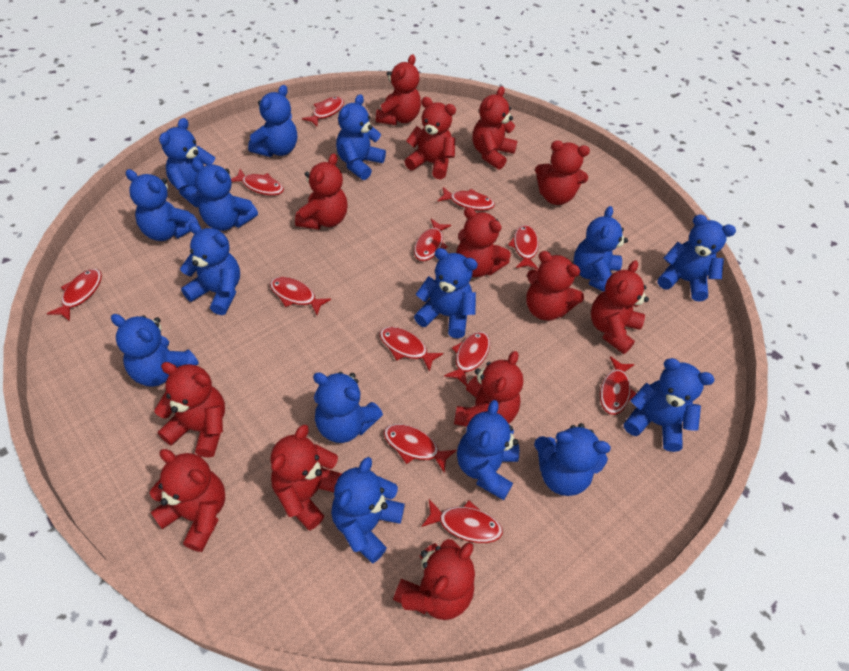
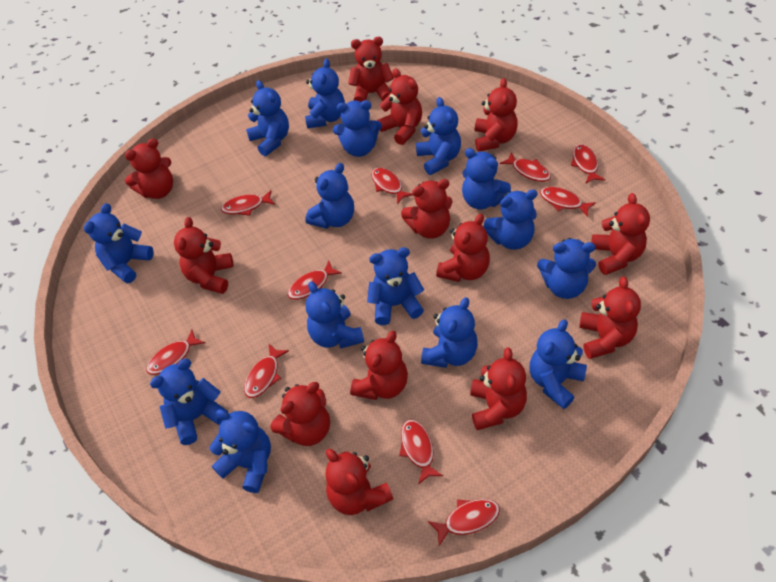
red fish: [47,269,102,321] [231,169,284,195] [270,277,331,315] [302,97,344,127] [379,327,443,372] [384,424,457,473] [414,219,451,261] [421,499,503,543] [438,187,495,211] [444,331,490,387] [508,225,539,270] [600,356,636,415] = 12 -> [146,330,205,375] [221,190,275,216] [244,343,289,398] [288,261,342,300] [371,168,413,204] [399,419,443,485] [428,499,500,546] [500,152,551,182] [540,187,596,217] [571,144,605,184] = 10

